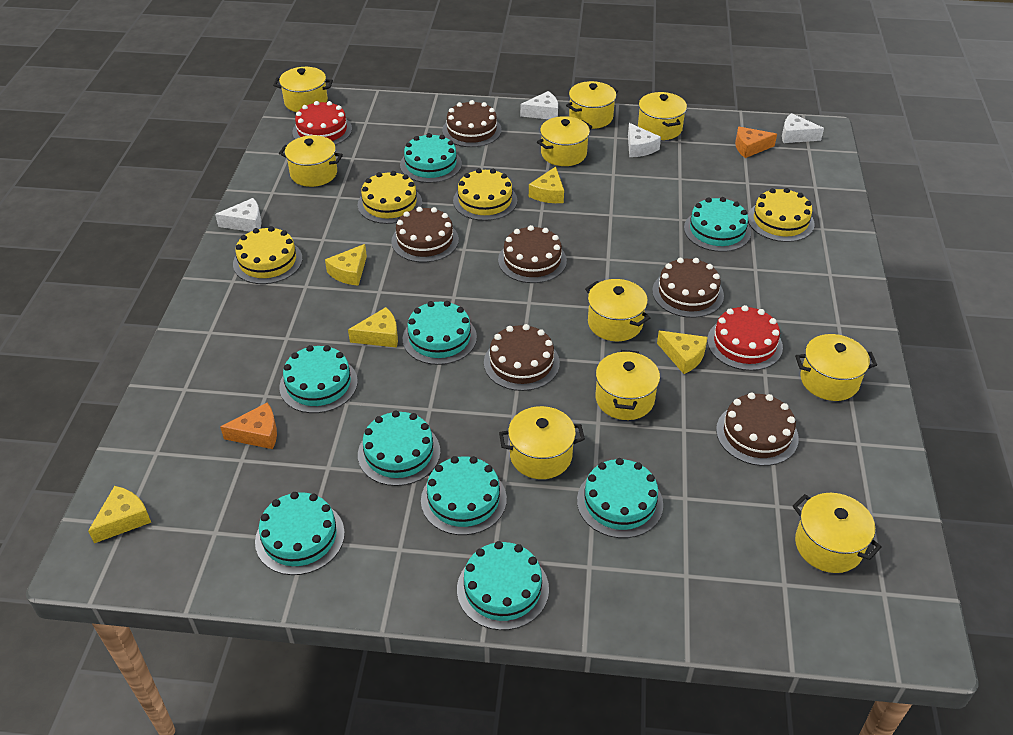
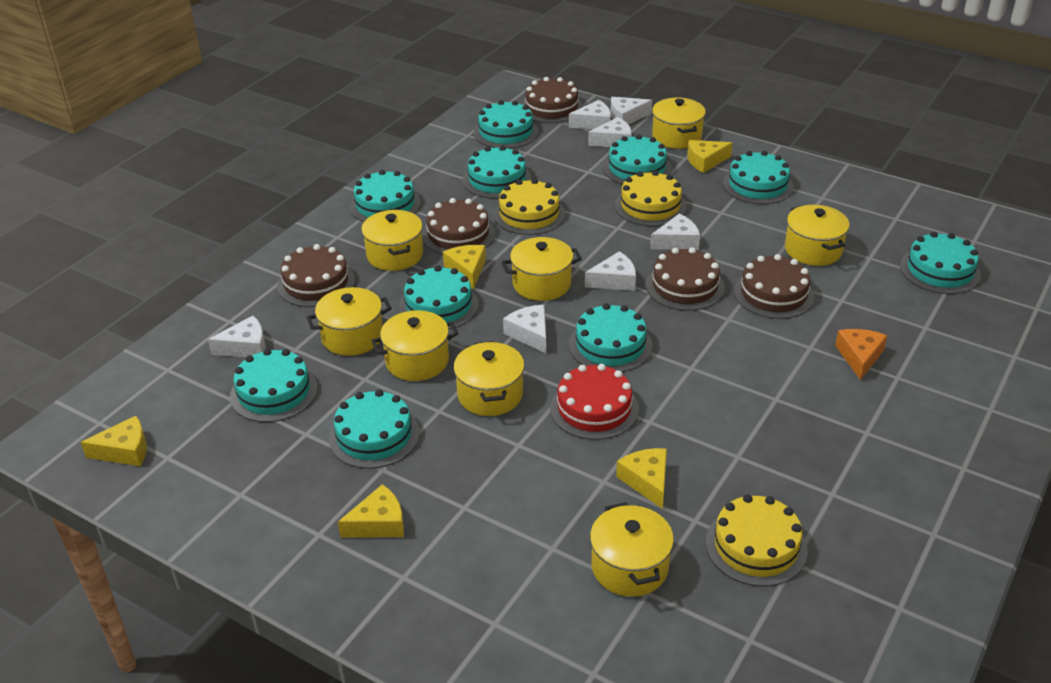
brown cake: [391,207,459,262] [442,100,502,147] [484,324,560,391] [498,225,567,283] [652,258,724,318] [716,393,799,466] = 6 -> [277,244,355,307] [422,198,495,254] [521,77,583,123] [646,247,725,311] [734,254,814,319] = 5
orange cheese: [220,403,277,449] [735,127,777,158] = 2 -> [835,329,887,380] = 1
red cake: [292,101,352,145] [707,305,783,371] = 2 -> [550,364,639,440] = 1
turquoise cake: [255,492,345,575] [279,345,358,413] [358,411,440,486] [400,133,462,183] [403,301,477,365] [421,456,507,535] [457,541,549,630] [577,458,663,538] [684,197,751,252] = 9 -> [230,349,318,422] [329,389,419,469] [350,170,421,222] [399,265,479,329] [463,146,532,199] [474,100,538,149] [569,303,652,372] [603,134,671,185] [723,151,794,204] [900,232,981,294] = 10
white cheese: [215,198,261,232] [520,91,558,119] [628,123,661,157] [782,113,824,143] = 4 -> [208,316,266,357] [503,305,546,353] [569,100,611,129] [585,251,636,291] [588,117,631,147] [611,97,652,125] [650,213,700,250] = 7
yellow cake: [233,226,303,284] [358,171,422,224] [453,168,517,221] [748,188,815,242] = 4 -> [493,179,565,235] [615,171,686,226] [706,494,808,587] = 3
yellow pot: [273,67,333,112] [279,135,343,187] [499,406,585,479] [537,116,592,166] [566,81,618,129] [585,279,650,341] [596,350,660,420] [638,92,687,140] [793,493,882,573] [795,334,877,401] = 10 -> [307,287,392,356] [361,210,423,271] [371,310,458,381] [454,341,525,416] [502,237,582,301] [590,502,674,597] [652,98,706,149] [785,205,850,266] = 8

